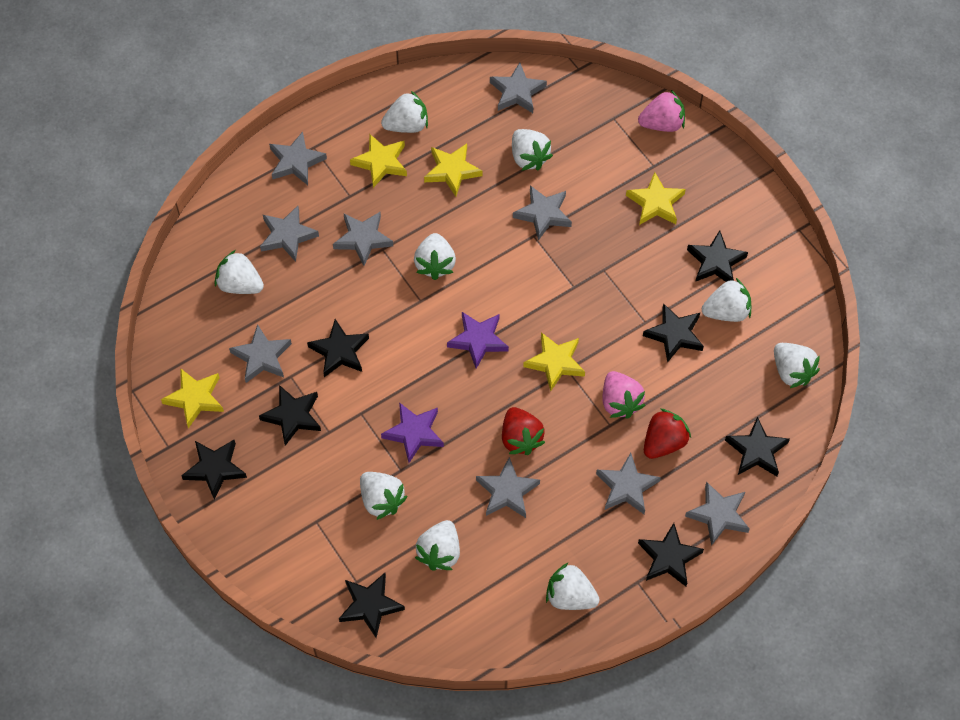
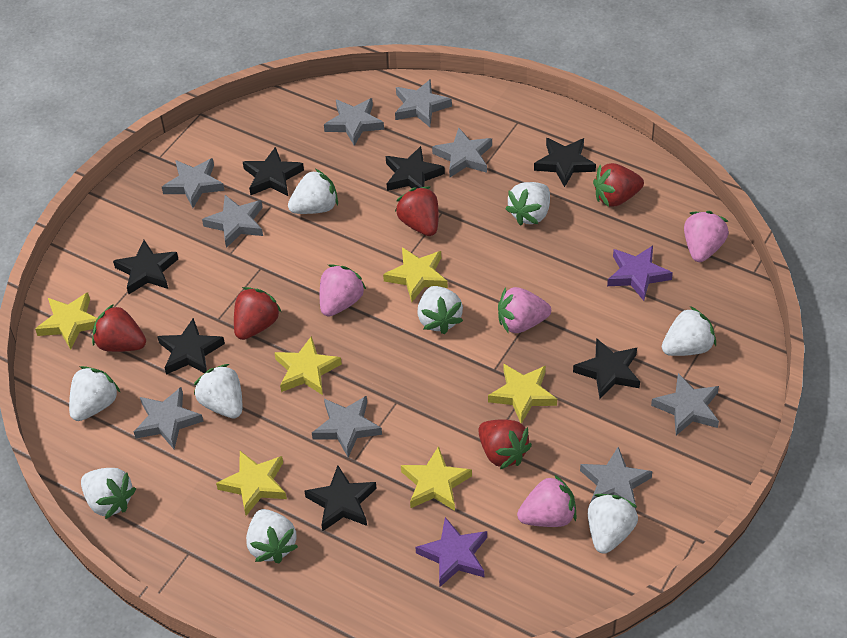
black star: [181,440,247,500] [259,385,321,446] [307,319,369,377] [339,573,405,638] [638,523,704,586] [643,303,704,363] [687,230,748,282] [725,416,790,476] = 8 -> [113,240,178,294] [157,318,225,375] [243,147,304,196] [304,465,377,531] [386,146,445,191] [534,138,596,187] [573,338,640,399] = 7
pink strawberry: [602,371,645,418] [638,90,685,132] = 2 -> [320,264,366,317] [498,287,551,334] [517,474,576,527] [684,211,729,262] = 4
red strawberry: [502,407,545,455] [644,409,691,459] = 2 -> [92,304,146,352] [234,287,281,340] [395,187,439,236] [478,419,532,469] [593,163,644,207] = 5
yellow star: [161,368,224,428] [350,134,407,188] [424,143,483,196] [523,332,585,392] [626,172,686,225] = 5 -> [35,292,97,350] [216,451,287,516] [274,336,342,395] [383,247,448,302] [401,446,472,511] [488,364,557,424] = 6

